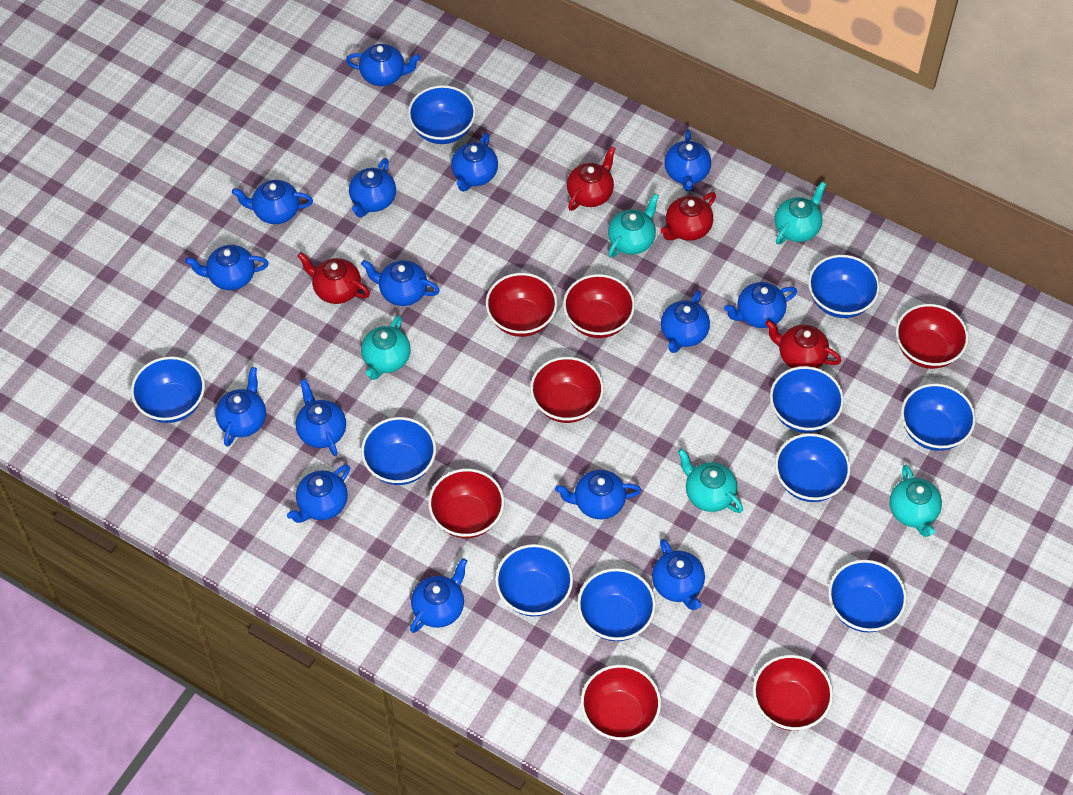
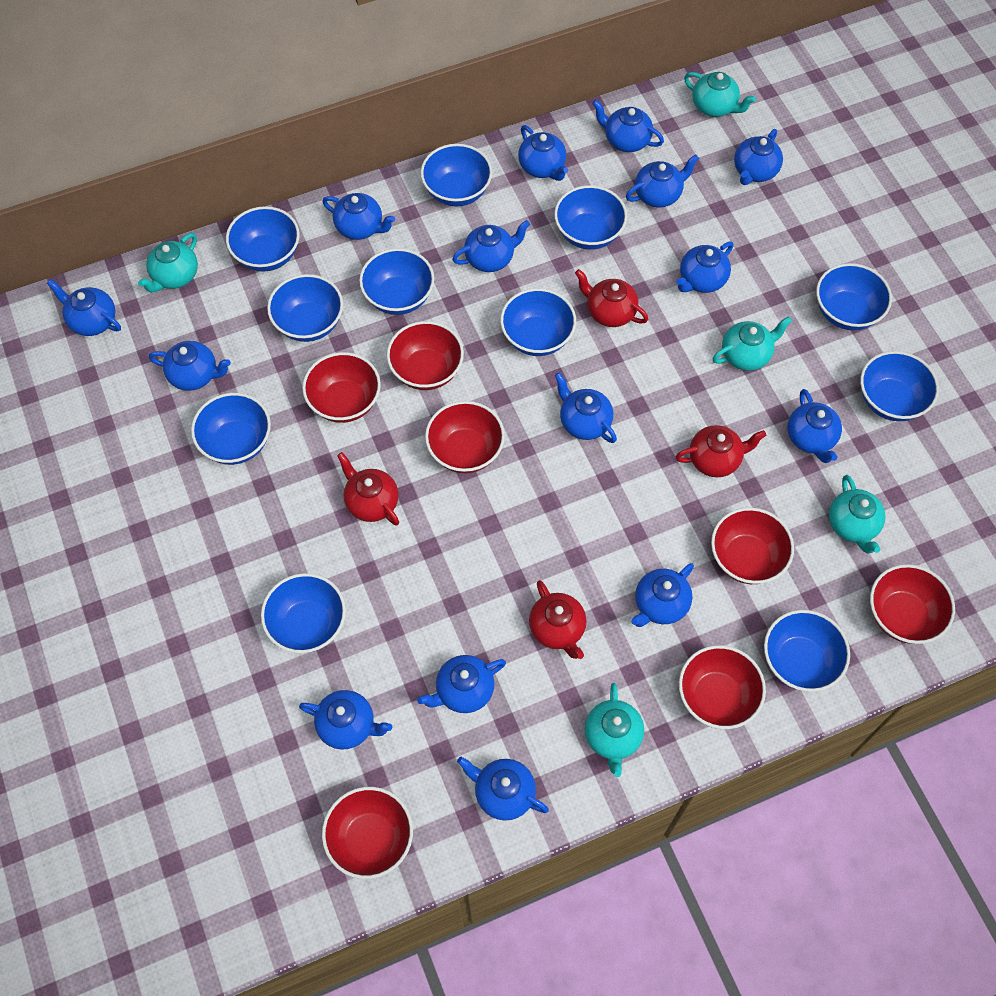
blue bowl: [131,356,205,423] [361,417,436,485] [408,85,476,144] [495,544,573,617] [577,568,656,641] [770,366,844,433] [775,433,851,502] [808,255,880,318] [828,560,907,633] [901,383,976,451] = 10 -> [191,393,271,465] [226,206,300,272] [261,573,346,653] [267,274,343,342] [359,248,434,315] [421,144,492,206] [500,288,576,356] [554,185,627,250] [764,610,850,692] [816,263,892,330] [860,351,939,421] = 11

